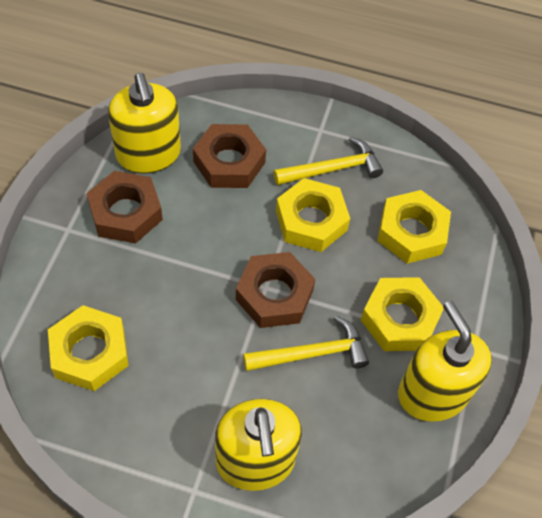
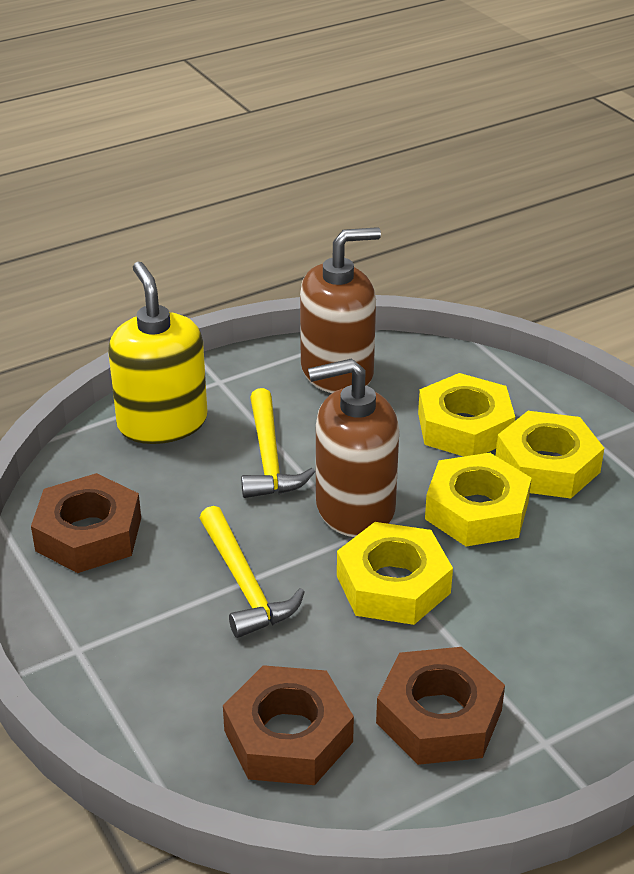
brown soap dispenser: none = 0 -> [300,227,381,393] [308,358,399,537] = 2
yellow soap dispenser: [108,73,181,174] [215,399,302,491] [398,301,492,422] = 3 -> [108,262,208,444] = 1

